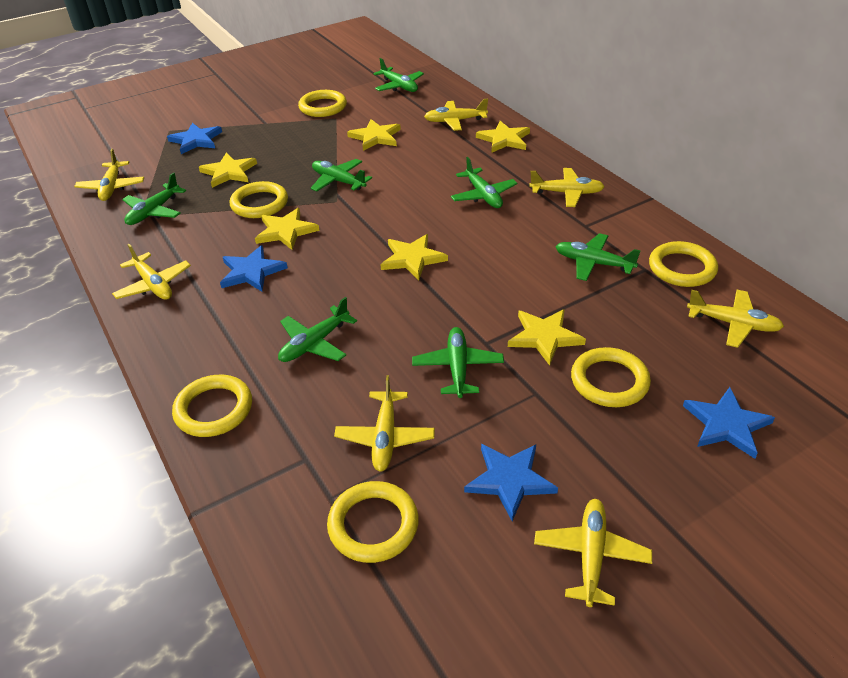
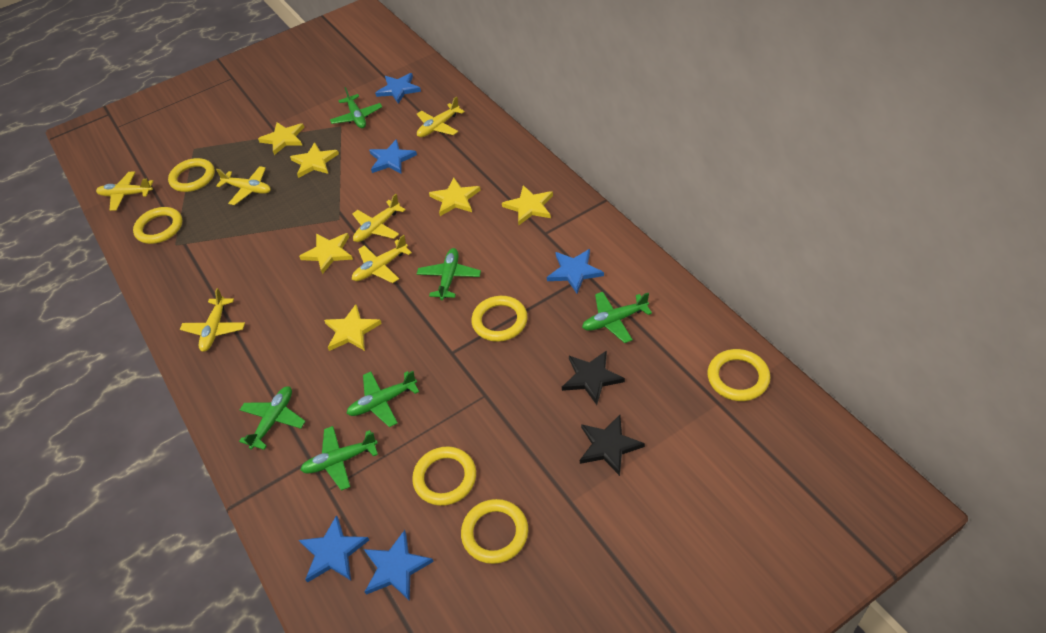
black star: none = 0 -> [562,350,625,405] [580,415,645,476] = 2
blue star: [167,123,222,154] [220,245,288,292] [464,444,558,521] [683,387,775,459] = 4 -> [299,515,369,583] [364,530,434,601] [369,139,417,174] [375,73,421,104] [547,249,604,294] = 5
green plane: [122,172,186,225] [278,297,357,362] [310,159,372,192] [373,58,424,92] [412,327,504,398] [451,157,517,208] [555,233,641,281] = 7 -> [239,386,306,450] [300,426,378,491] [330,87,382,128] [346,371,419,427] [417,248,481,300] [582,292,652,343] = 6
yellow plane: [74,149,144,201] [112,244,191,300] [334,375,435,472] [424,99,488,131] [529,168,605,207] [534,499,652,607] [687,290,784,348] = 7 -> [96,171,153,211] [180,288,245,352] [216,166,271,205] [352,194,406,242] [352,235,412,283] [417,96,465,137] = 6

